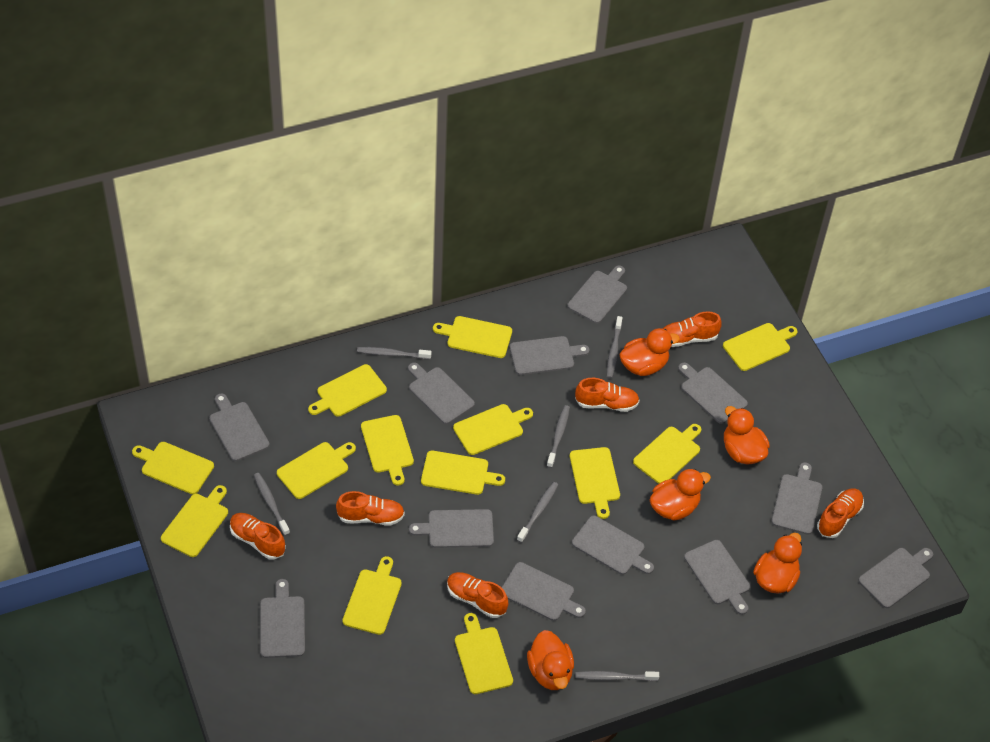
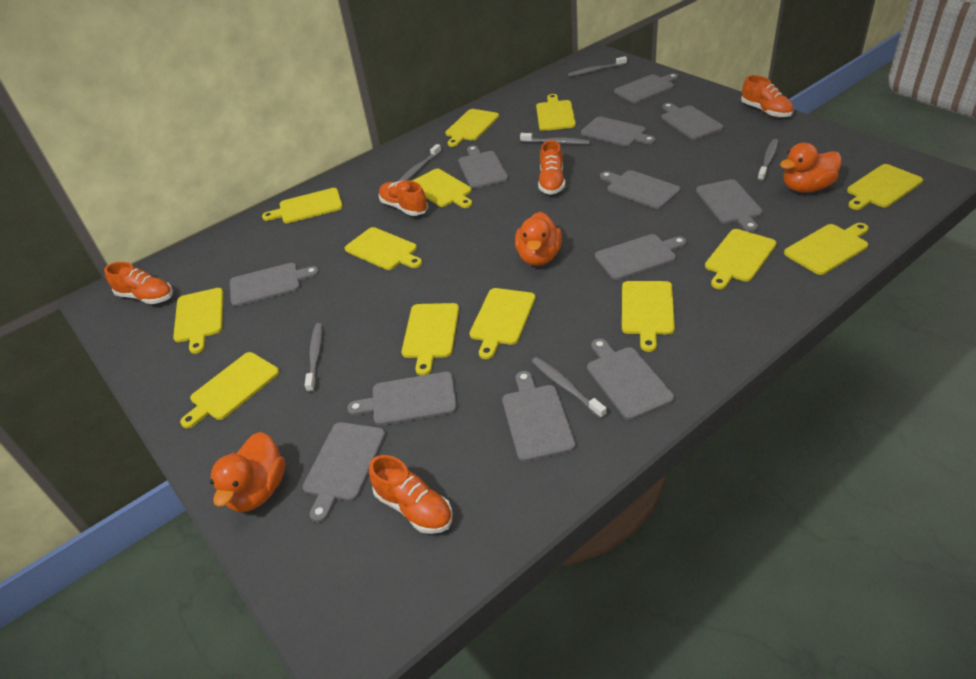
orange duck: [527,630,574,690] [619,328,680,376] [650,469,711,521] [724,406,770,464] [753,533,802,594] = 5 -> [210,432,285,512] [515,212,562,266] [780,143,842,193] = 3
orange shoe: [230,513,286,560] [336,491,405,526] [447,572,508,618] [575,378,640,412] [663,311,722,347] [817,488,864,538] = 6 -> [104,262,173,304] [369,455,452,534] [379,180,428,216] [538,140,565,195] [741,75,793,118] = 5

